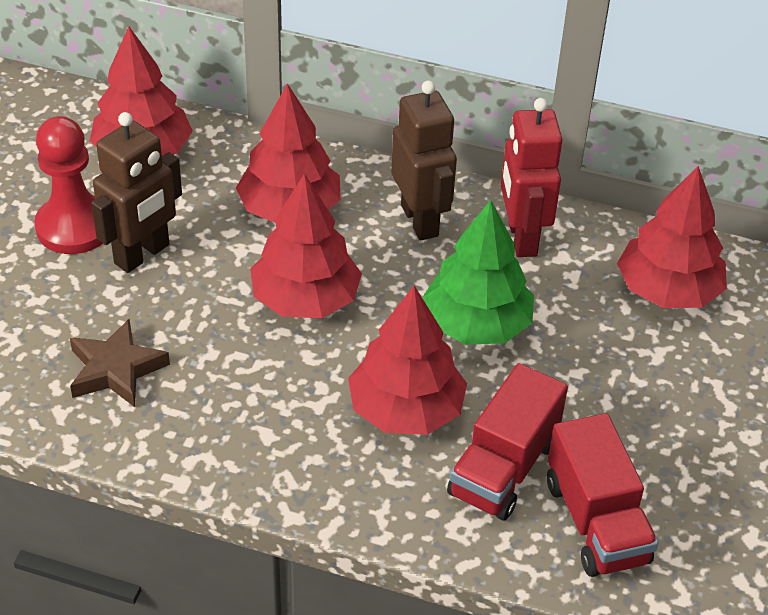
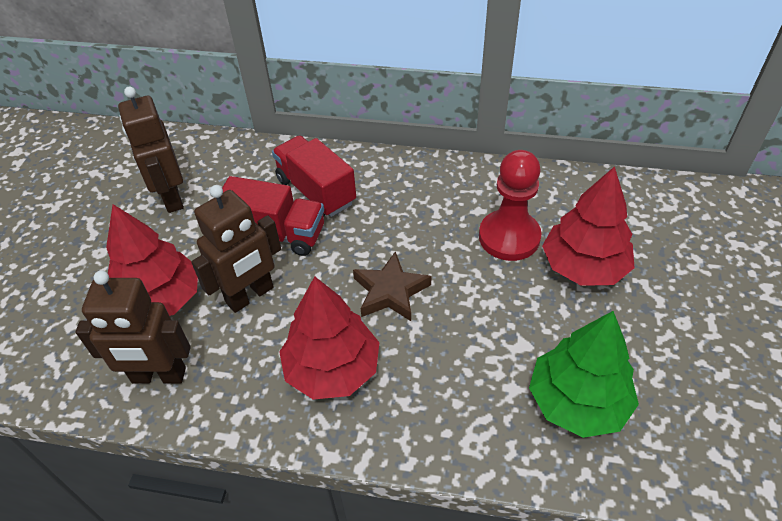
brown robot: [91,112,182,273] [391,80,457,240] = 2 -> [76,270,191,384] [118,86,184,213] [191,185,281,313] = 3
red robot: [501,98,562,257] = 1 -> none = 0
red tree: [90,27,193,156] [236,83,340,223] [250,174,362,318] [348,285,467,435] [617,166,727,308] = 5 -> [106,204,198,316] [279,276,379,400] [542,166,634,286] = 3

